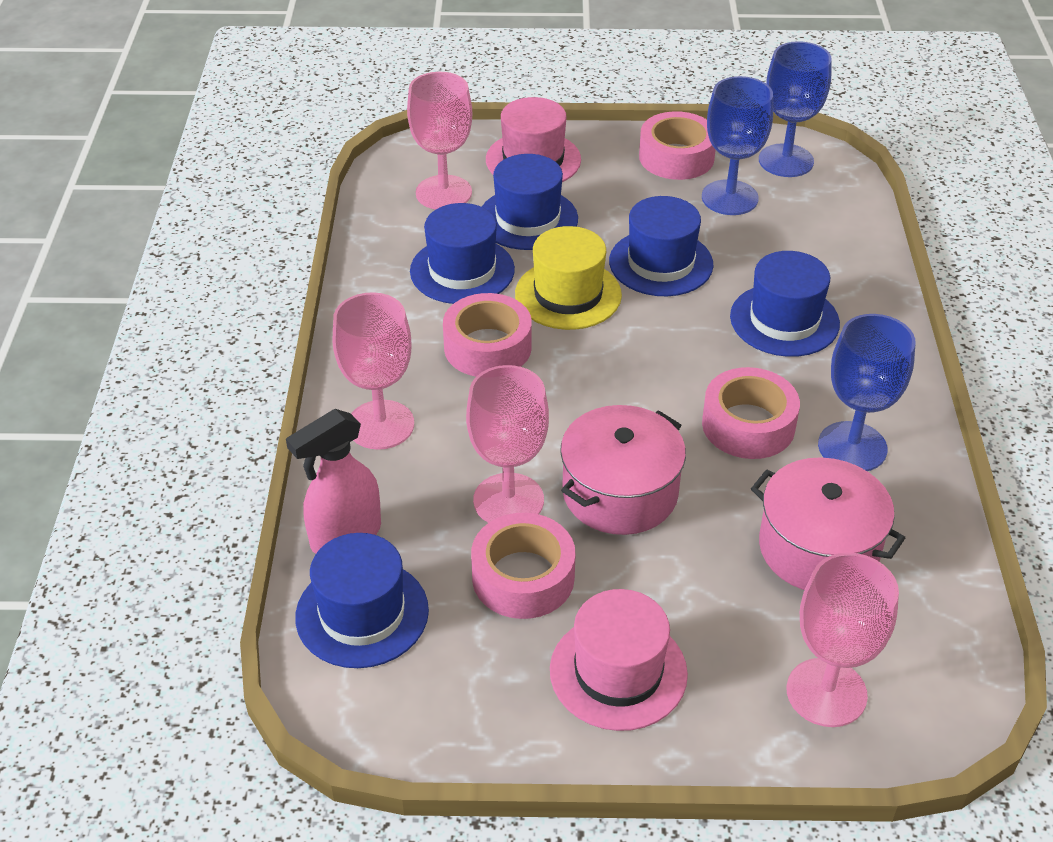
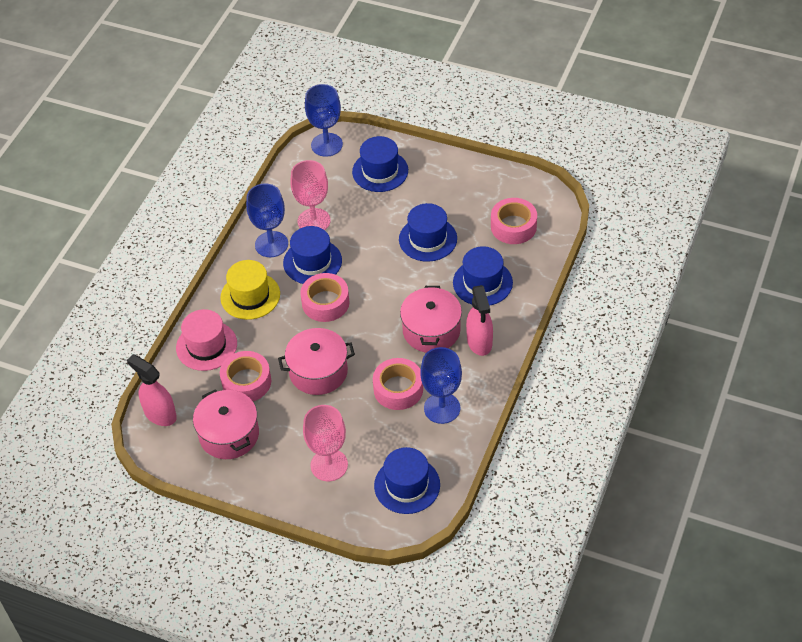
pink goblet: [332,292,414,450] [407,72,472,209] [466,365,549,523] [787,552,899,727] = 4 -> [290,160,331,230] [303,405,348,481] = 2
pink hat: [486,97,581,182] [550,589,688,731] = 2 -> [176,309,237,371] = 1
pink pot: [560,405,686,535] [751,457,905,590] = 2 -> [193,389,259,459] [278,328,355,395] [400,286,462,353] = 3
pink spray bottle: [286,409,381,554] = 1 -> [127,354,177,426] [466,285,493,356] = 2

